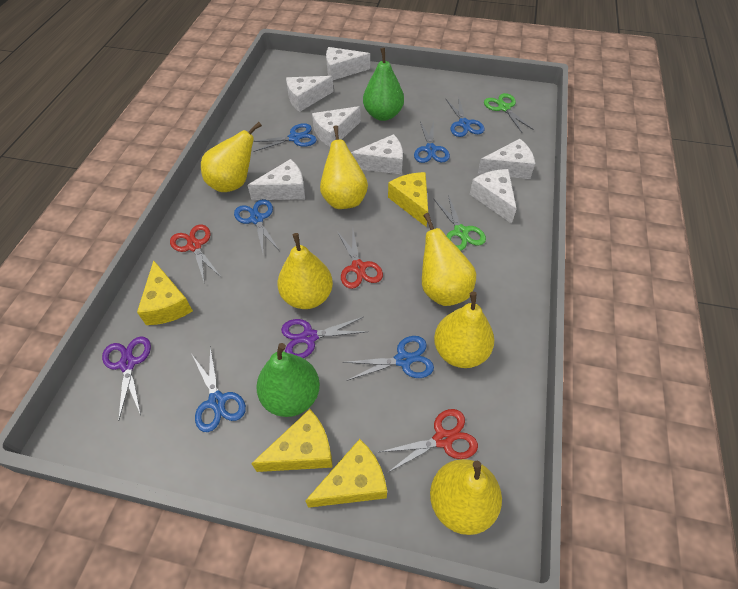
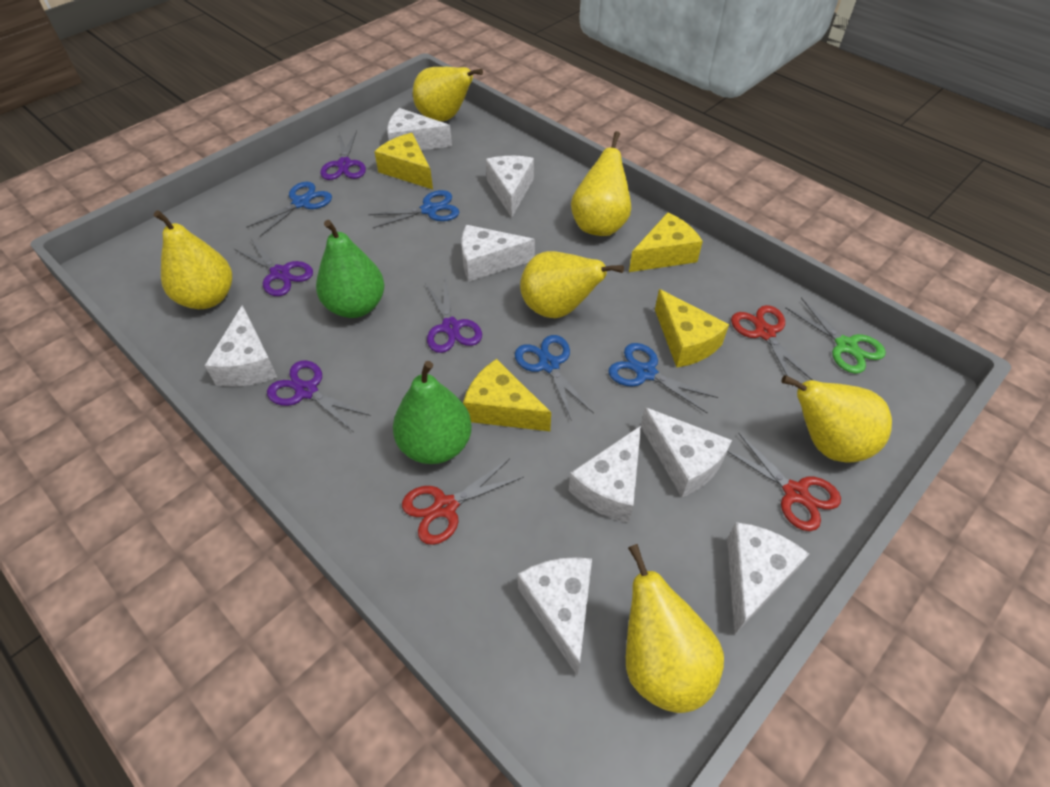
blue scissors: [192,346,246,432] [234,199,279,253] [253,123,317,152] [343,336,434,381] [414,121,450,163] [446,96,484,137] = 6 -> [246,182,332,237] [368,190,459,228] [515,335,594,421] [608,343,718,413] = 4
green scissors: [434,195,486,251] [484,93,534,133] = 2 -> [785,298,886,374] = 1
purple scissors: [102,336,151,421] [281,317,368,358] = 2 -> [233,237,313,296] [267,360,371,431] [320,130,366,180] [425,277,482,353] = 4
white cheese: [247,159,305,200] [286,76,334,112] [312,106,361,147] [326,47,370,80] [351,134,403,174] [470,169,516,224] [478,139,535,179] = 7 -> [204,305,277,387] [387,108,452,150] [462,225,535,281] [486,156,534,218] [518,557,592,676] [569,426,641,523] [641,407,732,497] [727,522,809,634] = 8

